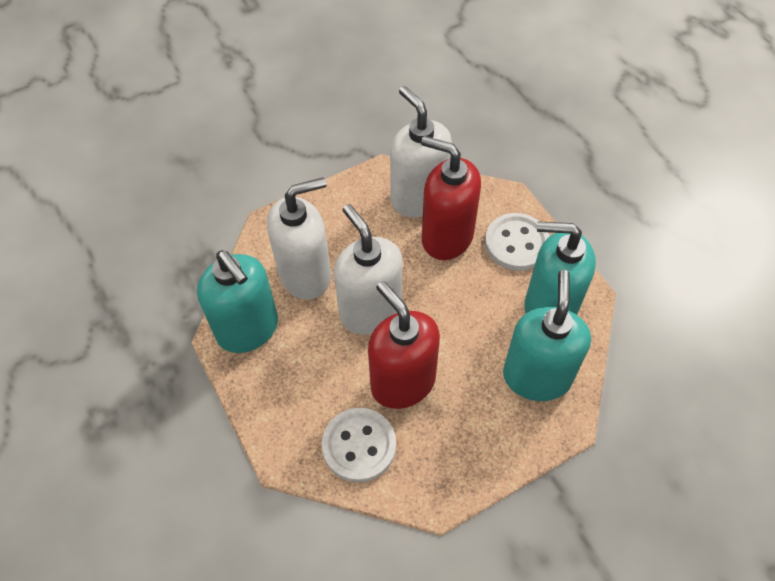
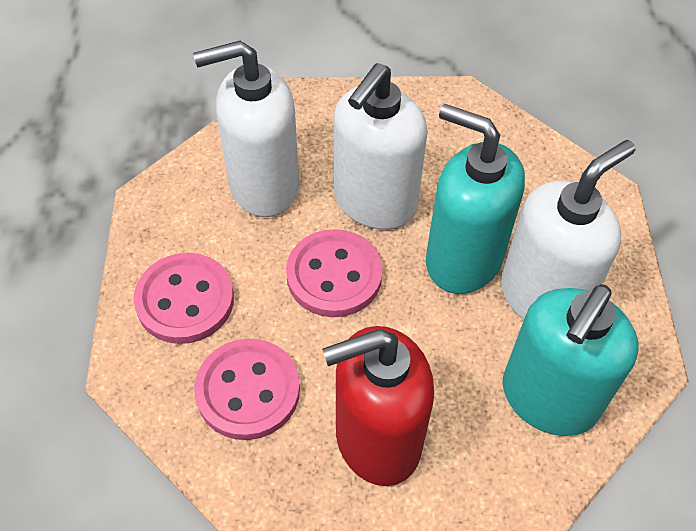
pink button: none = 0 -> [134,253,234,344] [194,339,300,440] [286,229,383,317] = 3
red soap dispenser: [368,281,440,409] [421,136,481,260] = 2 -> [322,326,434,486] = 1
turquoise soap dispenser: [197,250,278,353] [503,270,591,401] [525,221,596,315] = 3 -> [426,104,525,294] [503,284,638,436] = 2
white button: [322,408,396,483] [485,213,550,271] = 2 -> none = 0

